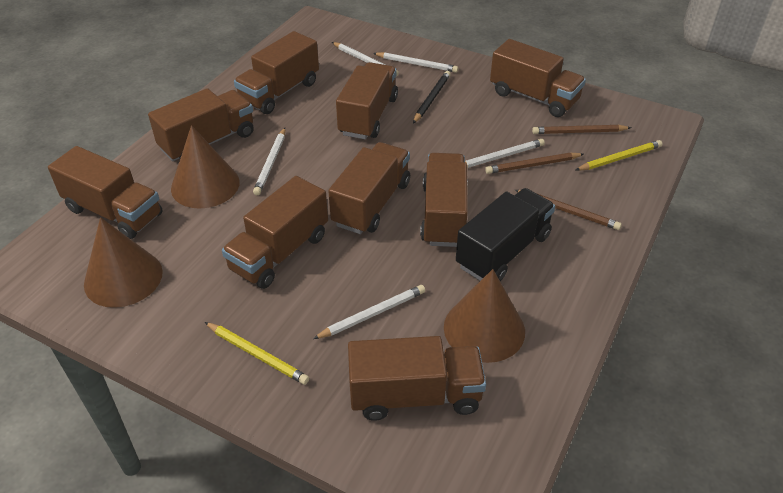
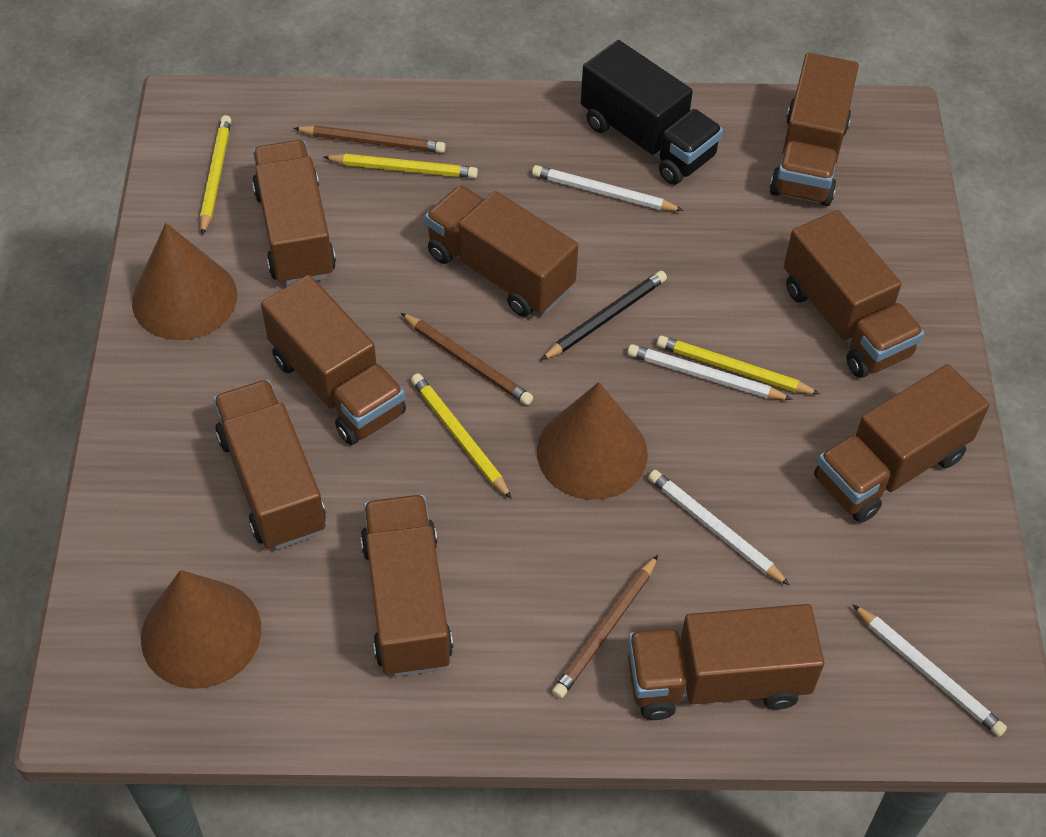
white pencil: [253,128,285,195] [313,285,425,339] [332,42,399,76] [373,52,458,73] [465,139,545,168] = 5 -> [532,165,684,211] [627,344,792,400] [648,470,790,586] [852,604,1007,737] = 4
yellow pencil: [205,322,309,385] [576,140,663,171] = 2 -> [200,115,231,235] [323,154,478,178] [411,373,512,499] [657,336,820,394] = 4

